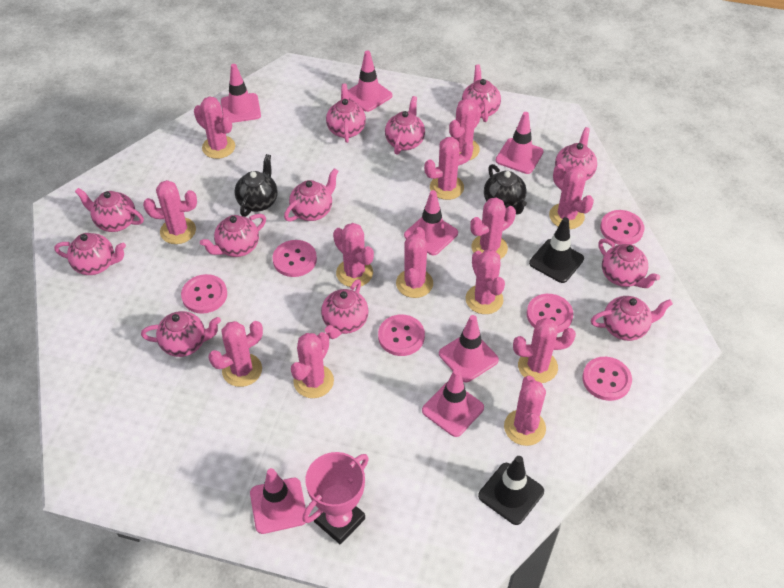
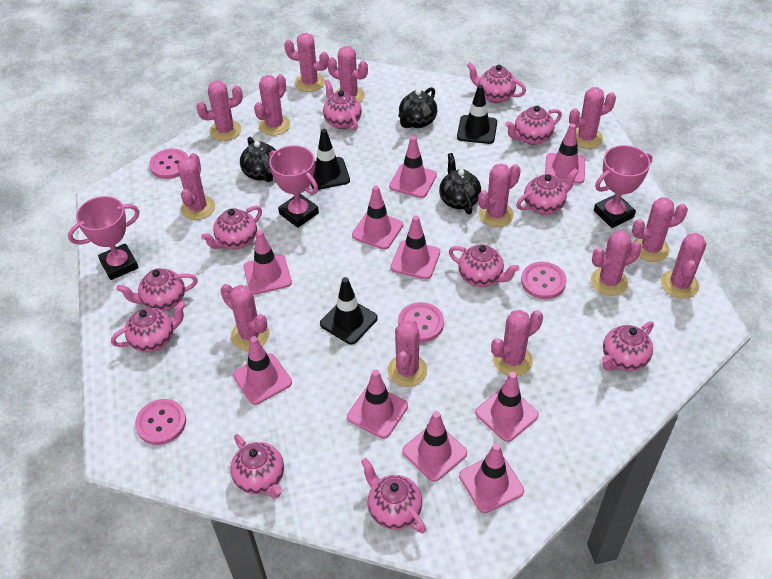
black teapot: [235,154,278,217] [484,164,527,214] = 2 -> [240,137,276,182] [398,87,437,128] [439,153,481,214] = 3
black traffic cone: [478,456,544,525] [529,217,584,283] = 2 -> [311,129,350,190] [320,277,377,345] [457,85,497,144] = 3
pink button: [181,274,227,314] [273,240,317,277] [378,315,425,356] [527,294,573,333] [582,357,632,401] [600,210,644,245] = 6 -> [135,399,186,445] [149,148,188,179] [398,302,444,342] [521,262,566,299] = 4
pink teapot: [54,233,126,275] [75,188,144,232] [141,311,221,357] [200,214,266,257] [284,168,338,221] [321,279,368,339] [326,84,366,143] [385,96,425,155] [462,65,501,122] [555,127,597,181] [591,296,673,341] [598,239,660,288] = 12 -> [111,301,186,353] [117,268,198,311] [201,206,262,249] [230,434,284,499] [323,79,362,131] [361,458,426,533] [449,244,519,287] [467,63,526,103] [505,106,562,145] [516,168,579,215] [602,321,654,371] = 11
pink traffic cone: [221,64,261,123] [250,468,306,534] [348,50,392,112] [404,190,458,255] [422,369,484,437] [439,315,499,382] [495,112,544,174] = 7 -> [233,336,292,405] [243,230,292,295] [347,370,408,438] [352,186,403,249] [389,136,437,198] [391,215,440,279] [402,411,467,482] [459,443,524,513] [475,372,539,442] [545,123,585,184] = 10
pink trophy: [303,452,369,544] = 1 -> [68,196,140,280] [269,145,319,228] [594,145,652,228] = 3

